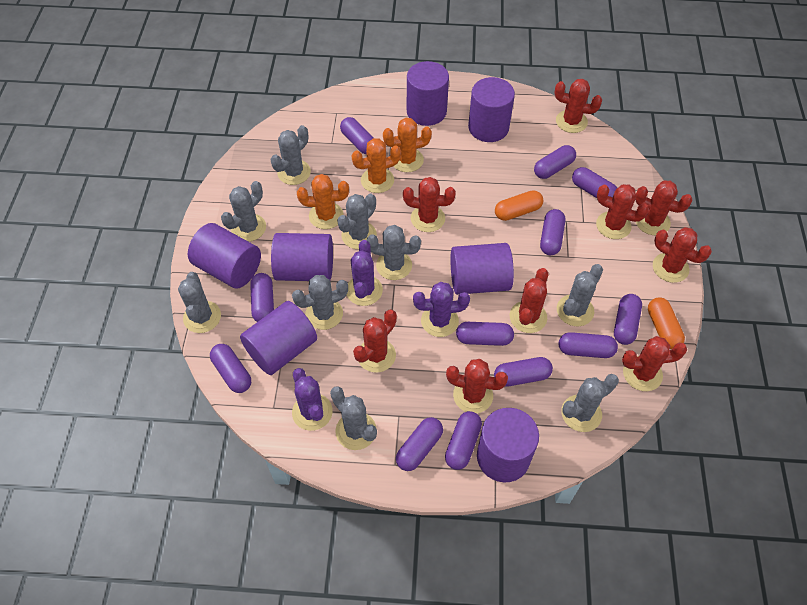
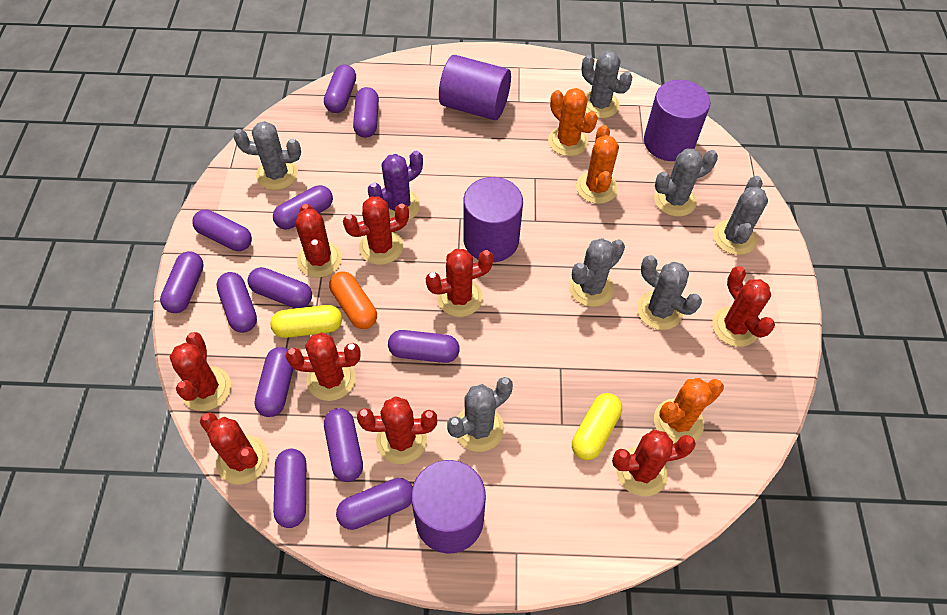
grey cactus: [178,272,221,333] [221,181,266,242] [270,125,311,185] [292,275,348,330] [330,386,377,450] [337,194,377,249] [367,225,421,280] [557,264,603,326] [561,374,619,432] = 9 -> [233,121,301,190] [447,377,513,452] [569,238,625,307] [581,51,632,118] [637,255,702,330] [654,149,718,217] [713,176,768,255] = 7
orange capsule: [495,190,543,221] [648,297,685,349] = 2 -> [329,271,377,329] = 1
purple cactus: [292,368,333,431] [347,240,383,306] [413,282,470,337] = 3 -> [368,151,423,221] = 1
purple cylinder: [188,223,261,288] [240,301,317,375] [271,233,333,281] [407,61,449,126] [450,243,514,295] [468,77,515,142] [477,408,539,482] = 7 -> [411,460,486,554] [439,55,511,120] [463,177,523,262] [644,80,710,161] = 4
yellow capsule: none = 0 -> [270,305,342,338] [572,393,622,460] = 2

